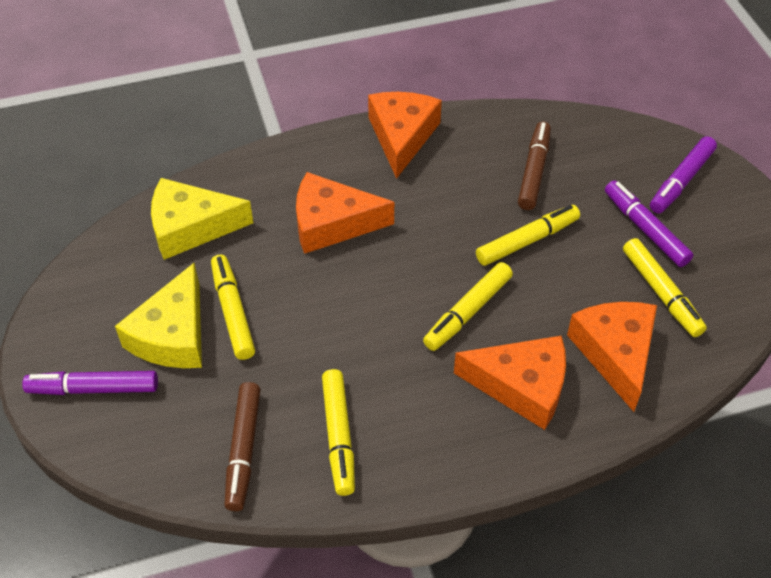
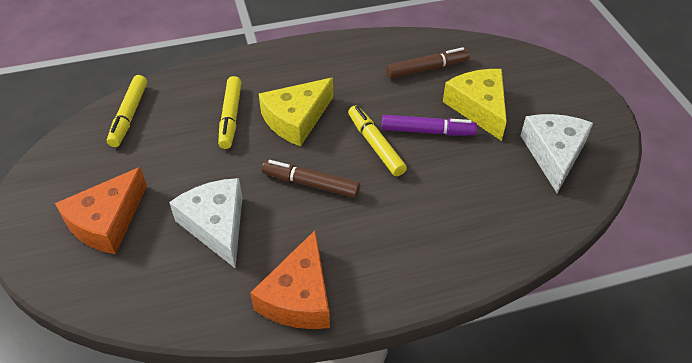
orange cheese: [296,172,394,254] [368,92,442,179] [454,335,566,430] [567,302,657,412] = 4 -> [55,167,147,254] [250,230,330,329] = 2
purple marker: [22,371,158,395] [605,181,693,267] [650,136,717,213] = 3 -> [381,115,477,136] = 1
white cheese: none = 0 -> [169,178,242,268] [520,114,593,193] = 2
yellow marker: [211,254,255,360] [322,369,355,496] [423,262,513,351] [476,205,580,266] [623,238,707,337] = 5 -> [107,75,147,147] [218,76,241,149] [348,105,407,176] = 3

